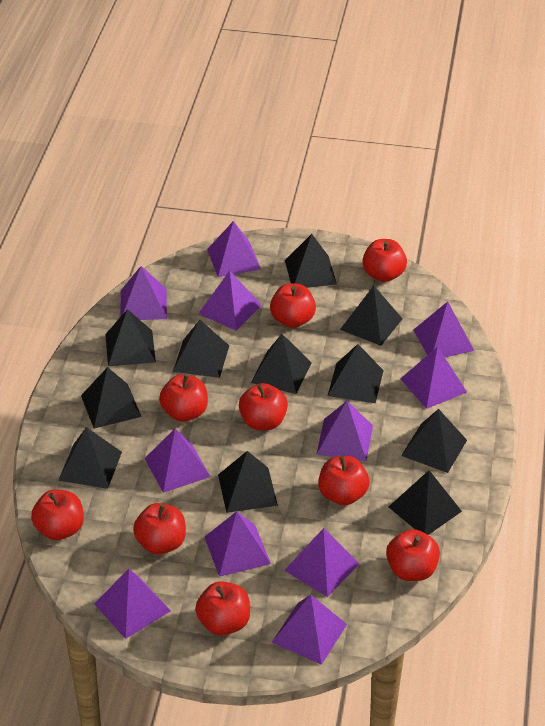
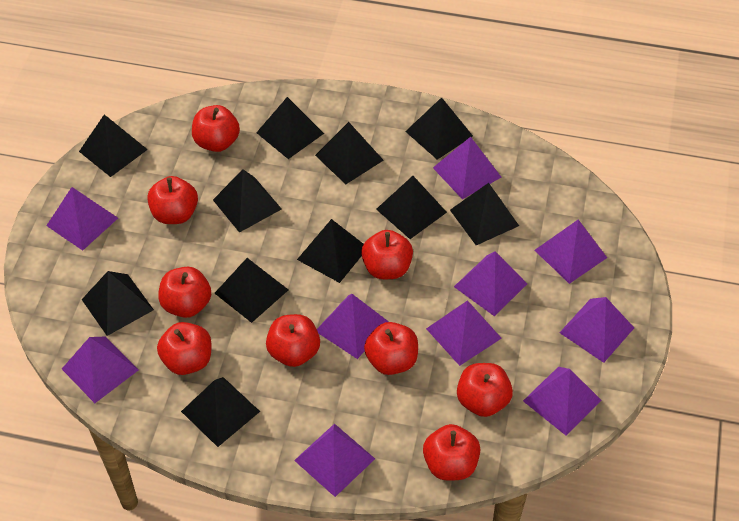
purple pyramid: [94,569,171,639] [120,266,167,320] [144,428,211,493] [198,271,262,331] [205,511,271,577] [207,221,261,277] [271,595,347,665] [284,528,360,597] [316,401,373,461] [401,347,467,409] [414,302,474,357] = 11 -> [46,187,118,251] [62,336,139,403] [294,424,375,497] [317,294,389,359] [426,300,502,366] [433,137,501,199] [454,251,527,316] [523,367,601,436] [534,220,607,284] [559,297,634,363] = 10

